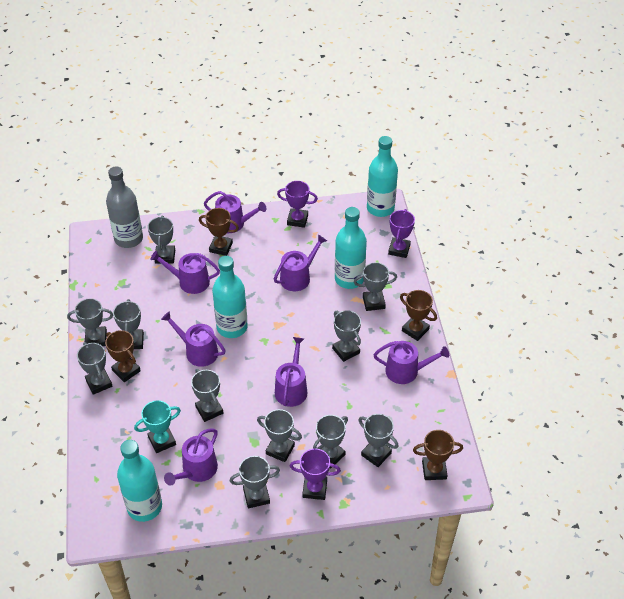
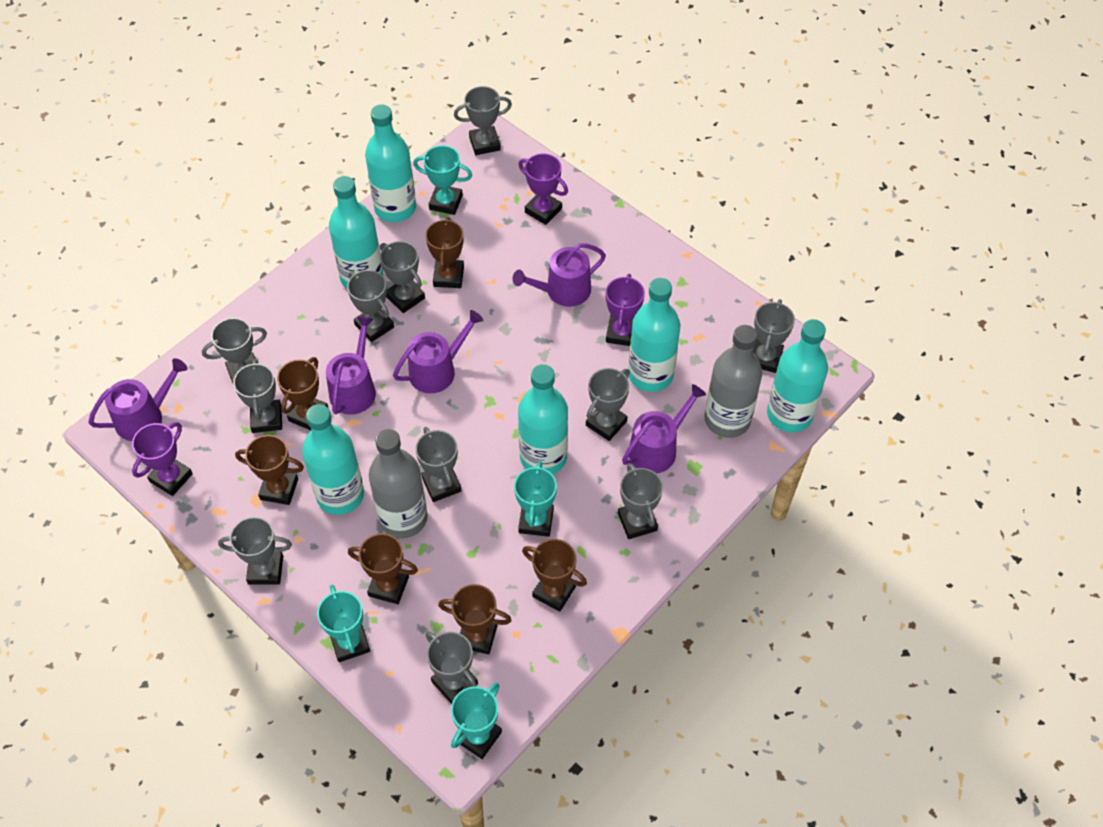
brown trophy: [105,330,141,382] [199,208,239,256] [400,290,437,341] [413,430,463,480] = 4 -> [235,435,304,505] [277,357,329,430] [348,533,418,604] [425,217,464,288] [438,584,512,654] [522,539,587,612] = 6
grey bottle: [106,166,143,248] = 1 -> [369,429,428,538] [704,325,762,438] = 2
purple watering can: [150,251,220,294] [161,311,225,367] [164,429,218,486] [204,191,267,233] [274,235,327,291] [275,337,307,407] [373,341,449,384] = 7 -> [88,358,188,441] [326,316,376,415] [393,310,484,393] [513,243,606,307] [622,384,706,474] = 5
turquoise bottle: [117,440,162,522] [212,256,248,338] [335,207,367,289] [367,136,398,217] = 4 -> [302,404,364,515] [329,176,383,289] [365,104,416,222] [518,364,568,475] [628,278,680,392] [767,319,828,433] = 6
turquoise trophy: [134,400,181,453] = 1 -> [317,585,370,662] [413,145,472,215] [451,683,502,759] [514,461,557,537] = 4

